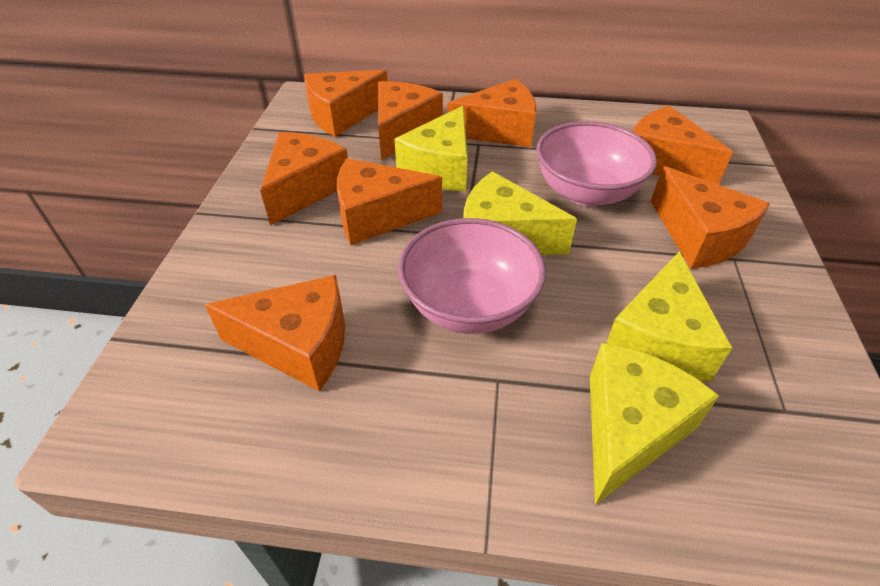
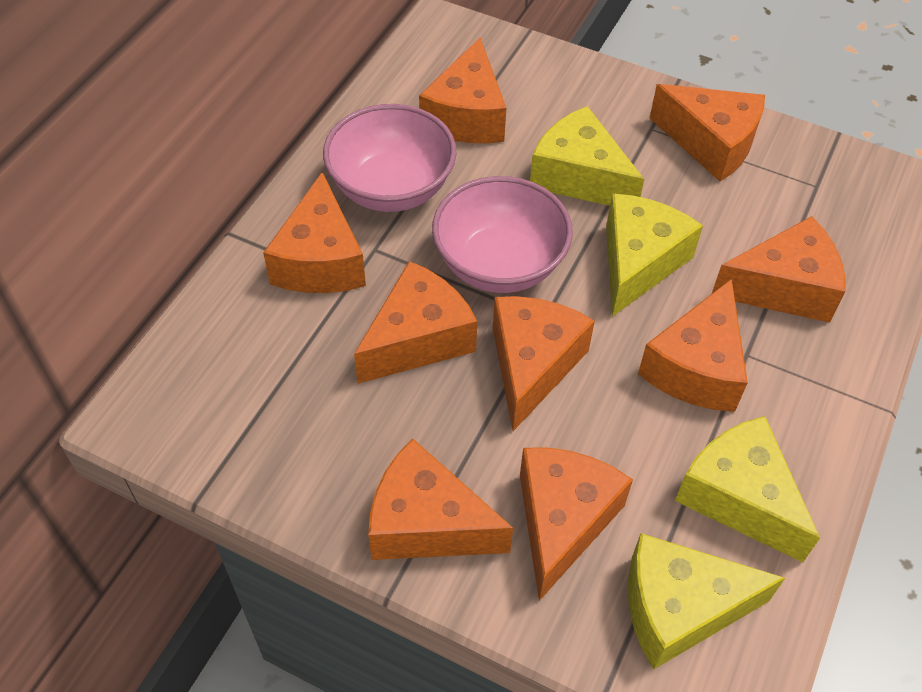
orange cheese: [205,275,345,392] [260,132,348,226] [304,70,388,137] [337,158,442,245] [378,81,443,160] [447,79,536,147] [633,106,733,185] [651,166,770,269] = 8 -> [263,172,366,293] [354,261,477,384] [368,439,513,560] [419,38,506,143] [493,296,595,431] [520,447,633,601] [638,279,748,412] [650,84,765,181] [712,216,846,323] = 9

